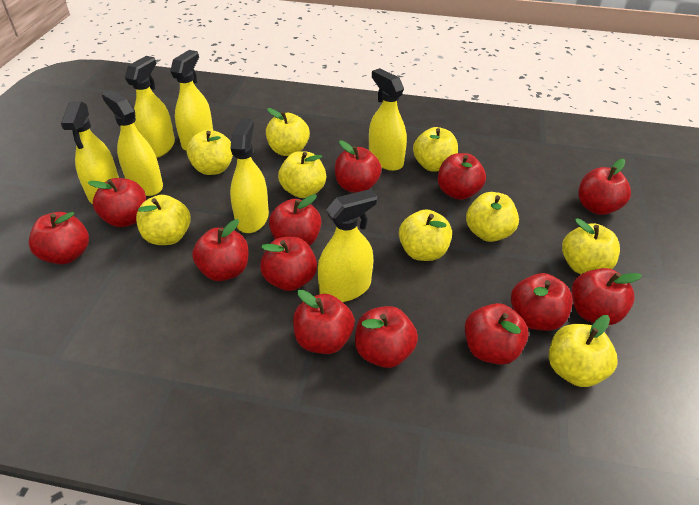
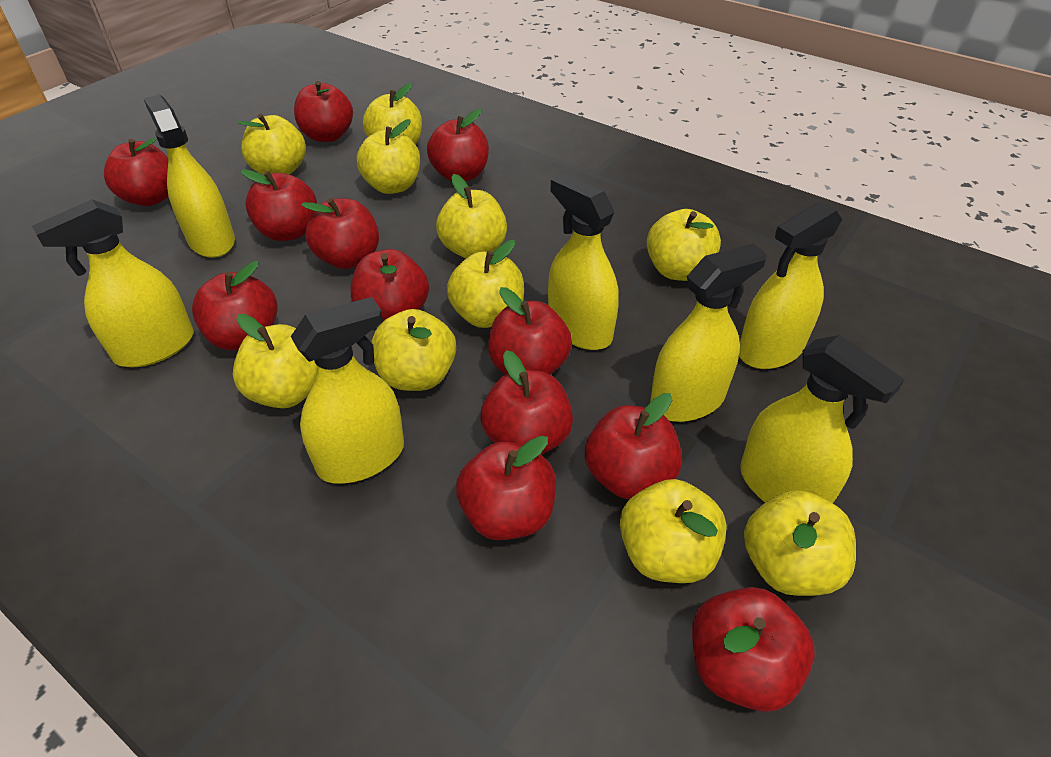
red apple: [29,212,89,264] [88,178,146,227] [192,219,248,281] [260,237,317,291] [269,194,321,246] [293,289,355,354] [335,141,382,193] [355,306,418,368] [438,153,486,200] [465,303,529,365] [511,273,573,331] [571,268,642,325] [578,159,631,215] = 13 -> [104,138,168,206] [192,261,278,350] [240,169,317,241] [294,81,353,142] [301,198,379,269] [350,249,429,323] [427,109,489,181] [456,436,556,540] [481,350,573,455] [488,287,572,375] [585,393,682,499] [692,587,815,712] = 12
yellow apple: [136,195,191,245] [187,130,233,175] [266,108,310,156] [278,151,326,198] [399,209,452,261] [413,127,458,172] [466,192,519,242] [549,315,618,387] [562,218,620,274] = 9 -> [233,314,317,408] [238,114,306,175] [357,119,420,194] [363,83,422,145] [371,309,456,391] [436,174,507,258] [447,240,524,328] [620,479,727,583] [647,209,721,281] [744,490,856,596] = 10

